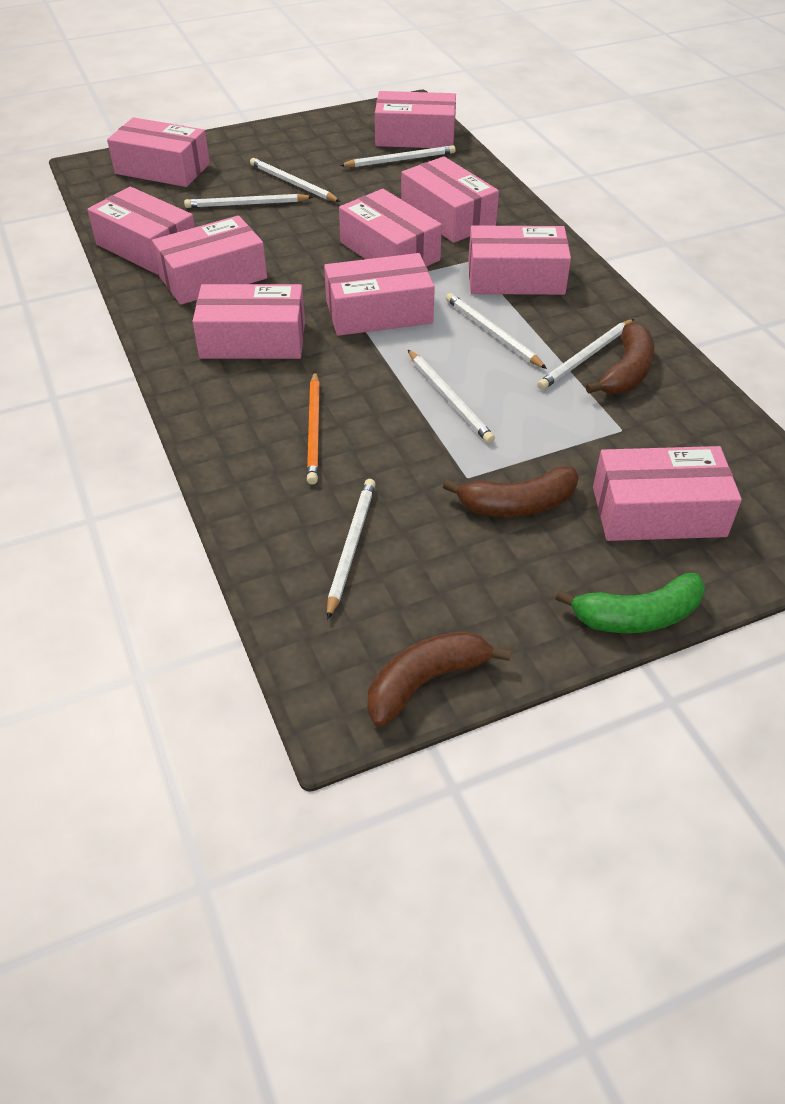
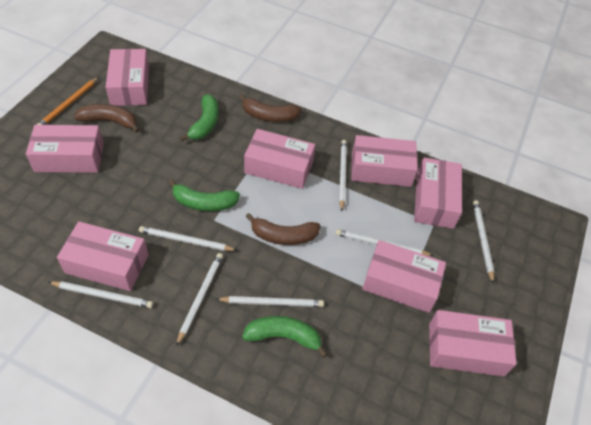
green banana: [555,573,705,633] = 1 -> [168,179,240,211] [180,94,219,141] [242,316,328,358] = 3
pink box: [87,187,195,275] [107,117,210,187] [152,215,267,305] [192,284,305,359] [324,253,435,336] [339,189,442,267] [375,91,456,148] [401,156,499,243] [468,225,571,295] [593,446,742,541] = 10 -> [26,125,104,173] [57,221,149,291] [106,49,149,106] [244,129,315,189] [351,135,418,187] [362,240,446,313] [414,157,462,229] [429,310,517,377] = 8

